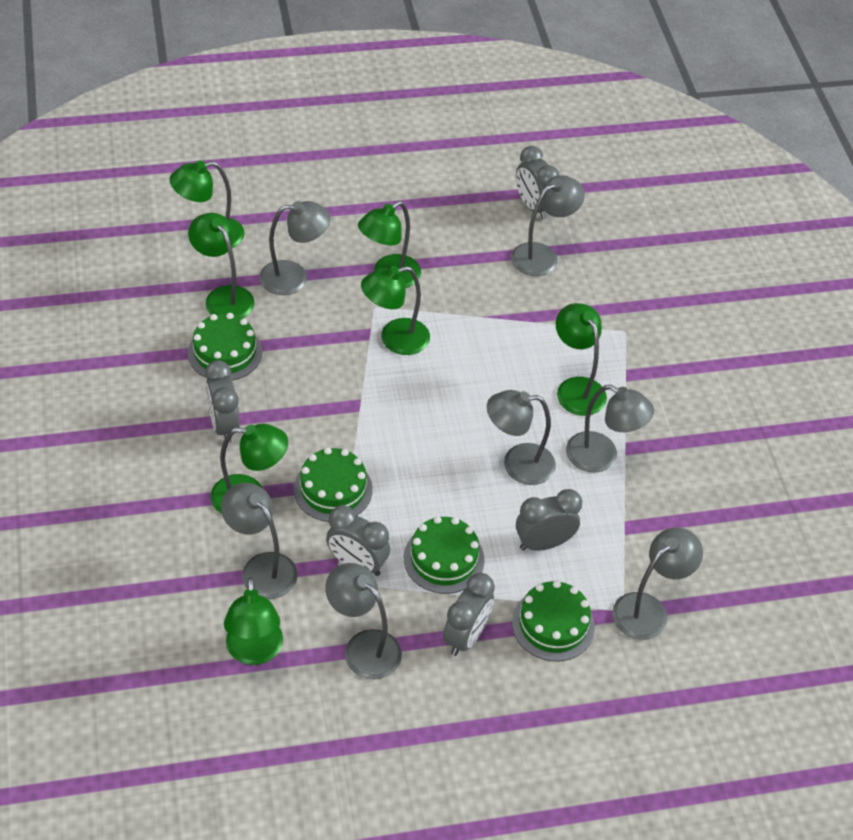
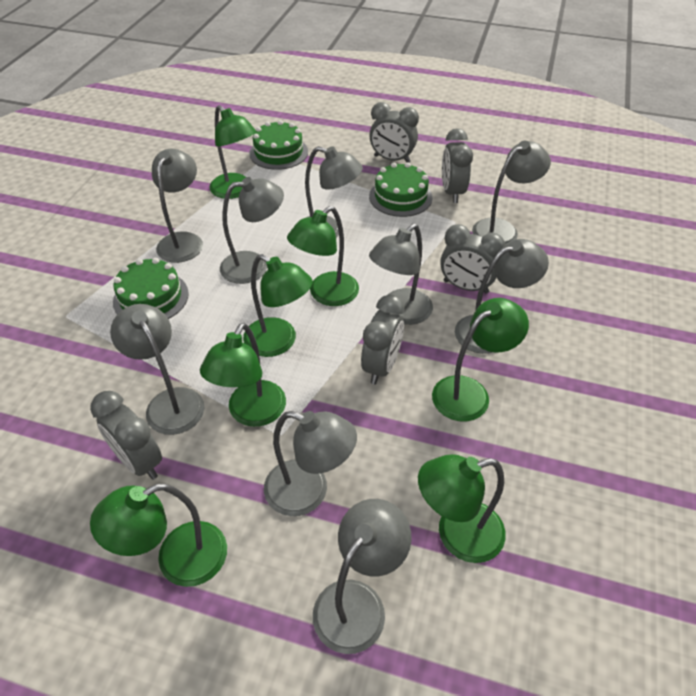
green cake: [188,313,262,381] [294,447,373,522] [404,516,484,594] [512,580,595,661] = 4 -> [113,258,189,319] [249,120,308,170] [369,162,433,217] = 3
grey lamp: [221,483,298,599] [259,201,330,295] [325,563,402,680] [487,390,556,485] [511,175,585,276] [566,385,654,473] [612,527,703,640] = 7 -> [110,304,204,435] [152,149,203,263] [220,177,284,284] [264,411,357,516] [305,146,363,238] [313,499,412,654] [369,224,433,325] [455,239,549,354] [472,141,551,244] = 9

